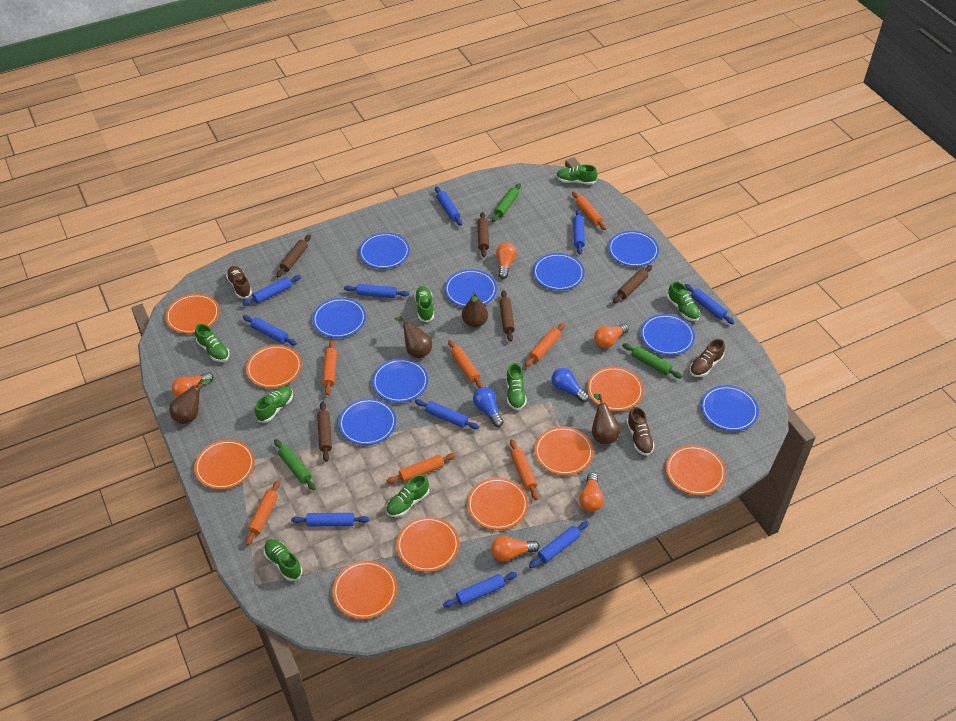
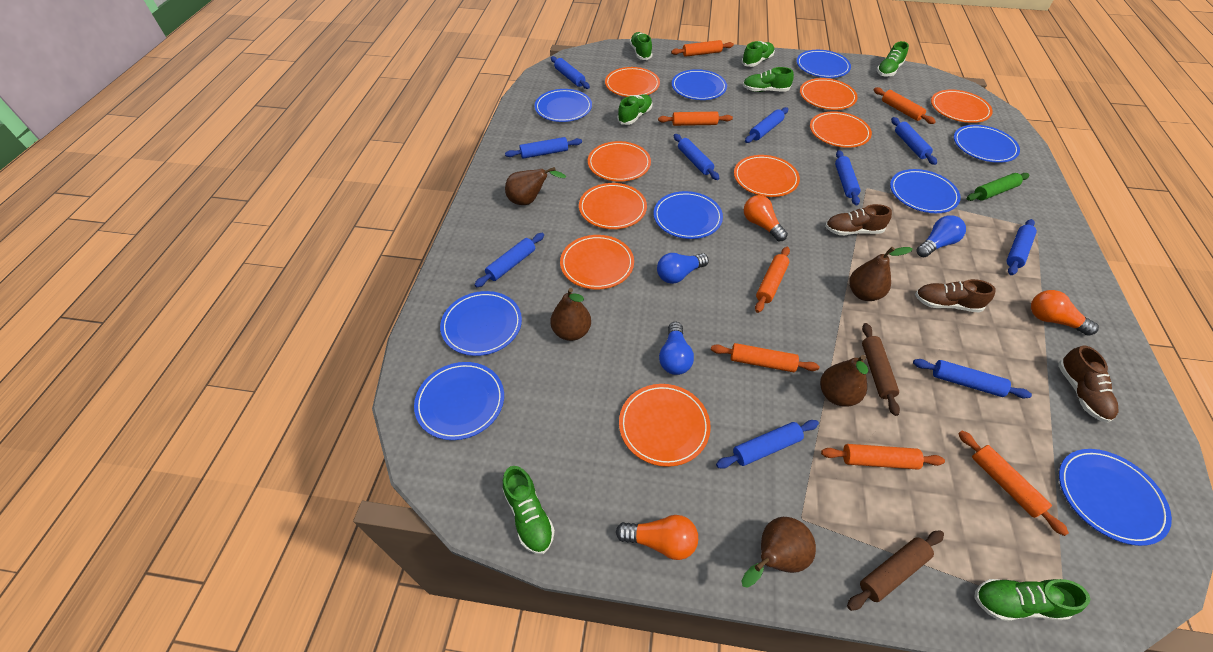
blue light bulb: [473,387,503,427] [552,368,589,403] = 2 -> [657,253,709,284] [659,322,694,375] [916,215,966,257] = 3
brown pear: [169,379,211,424] [395,315,432,358] [462,292,488,327] [592,394,621,444] = 4 -> [505,167,566,205] [551,288,591,341] [741,517,816,588] [820,355,868,407] [849,247,913,301] = 5
brown rolling pin: [276,234,311,277] [317,401,332,462] [478,212,489,257] [499,290,515,341] [613,265,652,303] = 5 -> [847,530,944,611] [862,323,900,416] = 2
green rolling pin: [274,439,316,490] [492,183,521,222] [622,343,682,378] = 3 -> [967,173,1029,201] = 1
green shoe: [195,324,230,362] [255,386,293,423] [264,539,302,581] [386,475,429,517] [414,286,434,322] [506,363,527,410] [556,164,597,185] [667,281,700,321] = 8 -> [503,466,555,554] [618,94,653,125] [630,32,652,60] [742,41,775,67] [743,67,794,92] [877,41,909,77] [974,579,1091,621] = 7
orange light bulb: [172,372,213,397] [491,536,540,561] [496,242,517,279] [579,472,604,512] [594,323,629,348] = 5 -> [616,515,698,560] [744,195,788,241] [1031,290,1099,336] = 3

